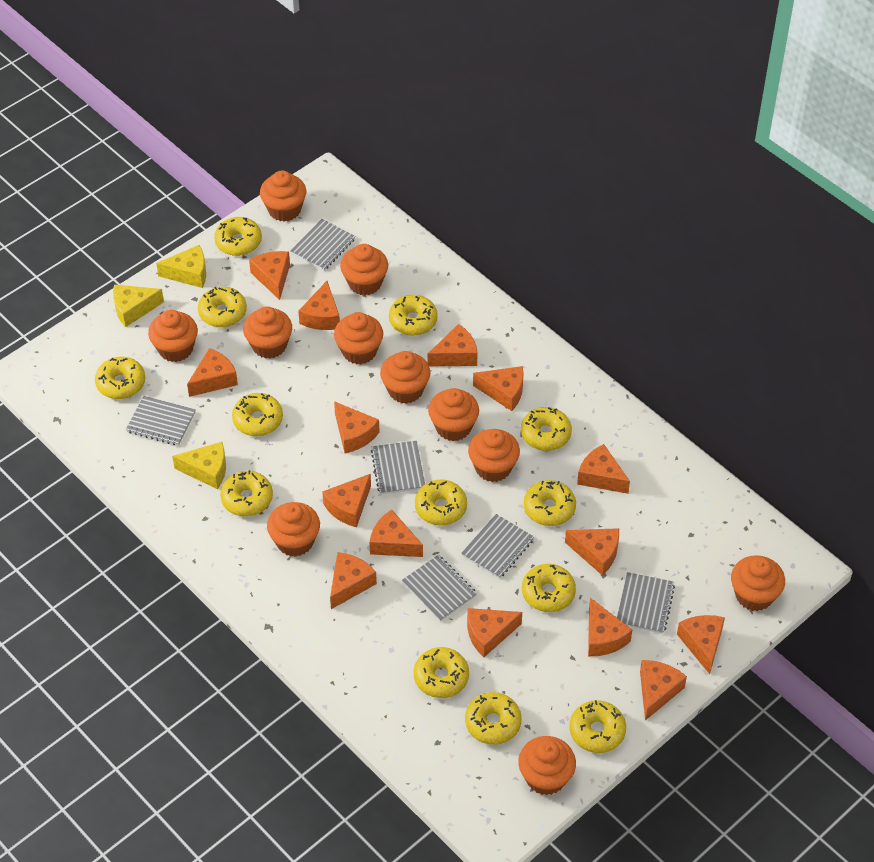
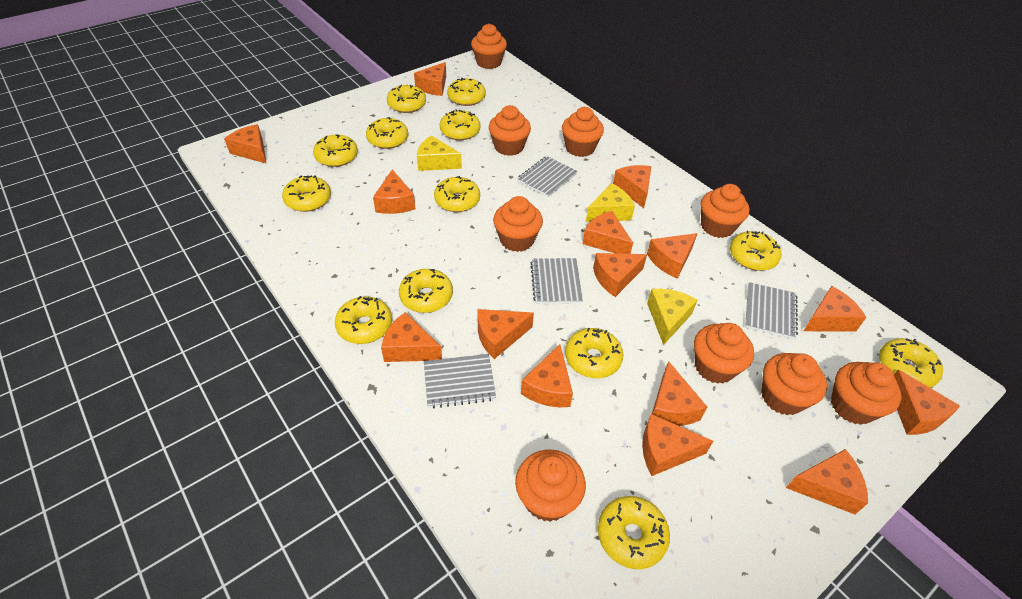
grey notebook: [126,396,196,446] [290,219,355,271] [371,441,425,495] [402,555,477,621] [461,514,534,579] [617,572,675,634] = 6 -> [424,354,496,408] [517,156,578,197] [531,258,583,304] [745,282,798,339] = 4
orange cupcake: [148,310,198,362] [243,306,292,359] [260,171,306,222] [267,502,320,557] [334,312,383,364] [340,244,388,295] [380,351,430,404] [428,388,479,441] [468,429,520,482] [518,736,576,795] [731,555,785,611] = 11 -> [471,24,507,69] [489,105,531,156] [493,196,543,252] [515,449,586,522] [562,107,604,157] [694,323,754,384] [701,184,750,238] [761,353,827,415] [831,362,902,425] = 9

